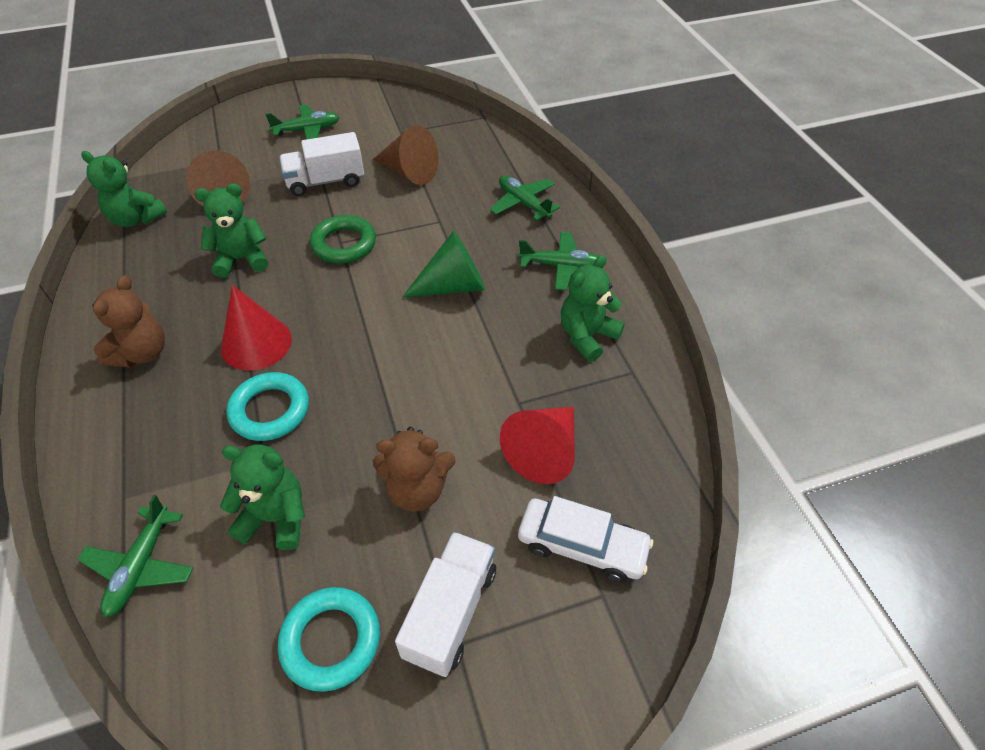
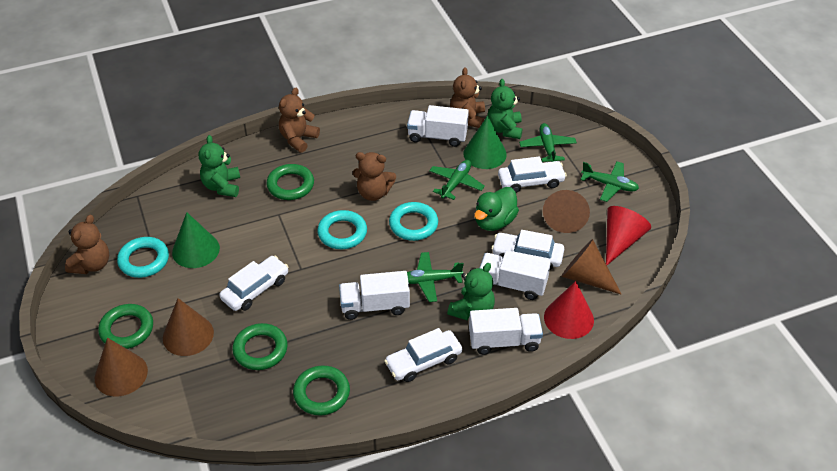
brown cone: [186,151,250,206] [373,125,439,185] = 2 -> [95,338,148,397] [163,298,214,356] [543,190,590,233] [561,239,622,295] = 4
brown teddy bear: [92,276,165,368] [373,427,456,512] = 2 -> [65,215,109,274] [279,88,320,153] [353,152,396,201] [450,67,485,128] = 4
green cone: [402,231,485,298] = 1 -> [172,212,220,268] [464,116,507,169] = 2
green duck: none = 0 -> [474,187,519,231] = 1
green ring: [310,215,376,264] = 1 -> [98,304,153,349] [232,323,288,370] [266,164,314,200] [293,365,350,416] = 4
green teddy bear: [81,151,167,227] [194,183,268,278] [220,445,305,550] [561,255,625,362] = 4 -> [199,135,240,197] [447,263,495,320] [487,79,523,139] = 3
turquoise ring: [226,372,309,441] [278,587,380,692] = 2 -> [117,237,169,278] [317,210,367,249] [389,202,438,241] = 3
white car: [518,496,653,582] = 1 -> [219,256,289,311] [384,328,462,382] [491,230,564,270] [498,156,567,193] = 4
white truck: [279,132,364,196] [395,532,496,677] = 2 -> [339,271,410,320] [407,105,469,147] [469,308,543,355] [480,250,551,300] = 4

